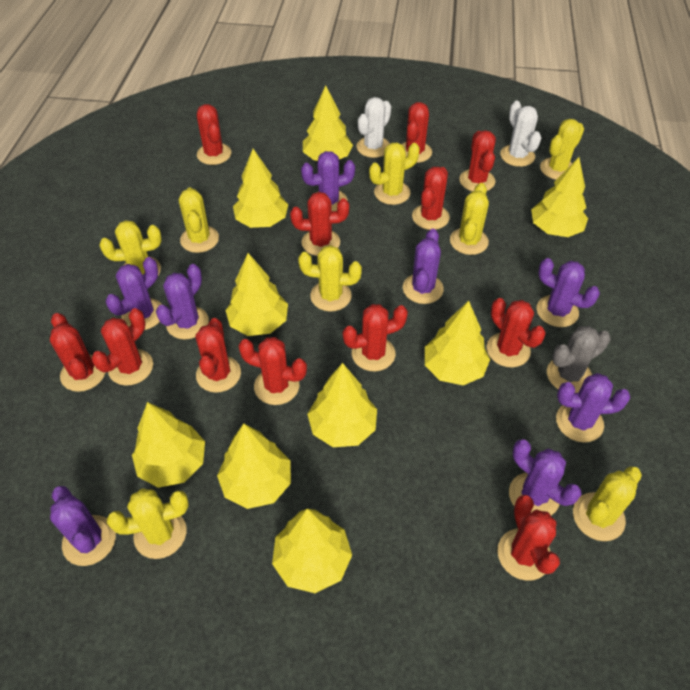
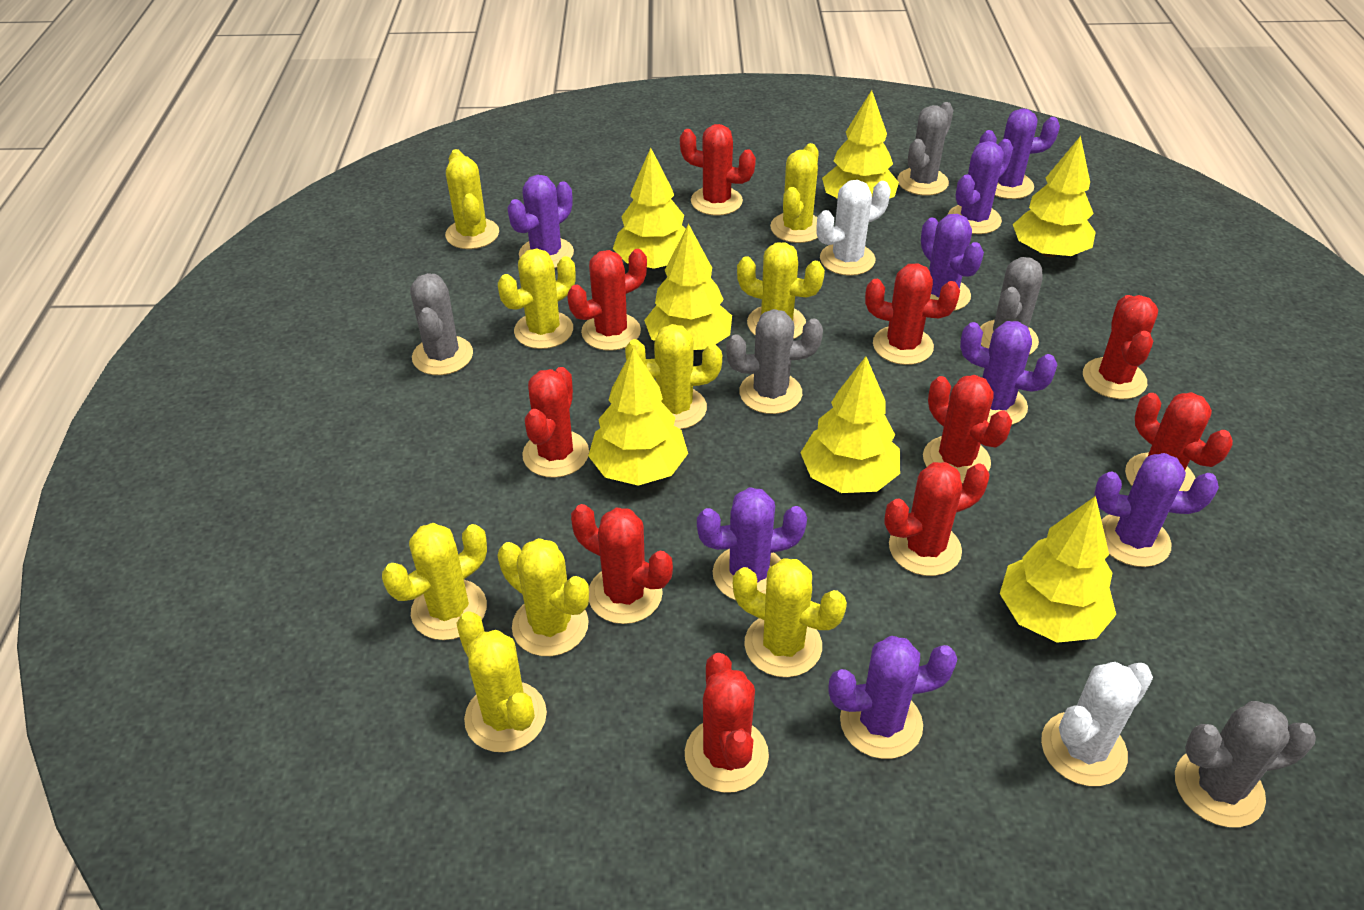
grey cactus: [547,326,611,393] = 1 -> [410,273,473,375] [726,309,823,414] [897,102,953,196] [980,257,1043,355] [1175,701,1316,827] = 5
red cactus: [50,313,106,392] [91,308,153,386] [195,318,241,393] [197,104,231,165] [238,337,307,405] [290,192,349,256] [343,304,408,371] [402,102,432,163] [412,167,450,230] [459,130,496,191] [487,298,546,367] [497,495,560,581] = 12 -> [522,367,589,478] [567,249,647,351] [571,504,673,624] [680,124,756,216] [685,653,769,793] [865,263,960,365] [884,462,989,576] [923,375,1012,484] [1083,295,1158,399] [1125,392,1233,491] = 10
yellow cactus: [100,220,162,276] [107,488,189,559] [179,187,219,253] [298,245,362,311] [369,142,420,205] [450,183,489,255] [540,119,584,180] [573,466,642,541] = 8 -> [382,523,487,640] [445,149,499,249] [457,612,547,752] [497,538,589,656] [498,249,576,349] [625,324,722,429] [733,558,847,677] [737,242,825,339] [770,143,819,243] = 9
yellow tree: [132,402,205,488] [217,423,291,509] [225,253,288,336] [233,149,289,228] [272,509,352,593] [303,85,353,161] [307,363,377,447] [425,301,490,385] [531,157,588,237] = 9 -> [588,348,688,486] [613,148,686,269] [644,224,732,350] [801,357,900,493] [822,90,899,199] [1000,496,1116,643] [1013,136,1096,257] = 7

